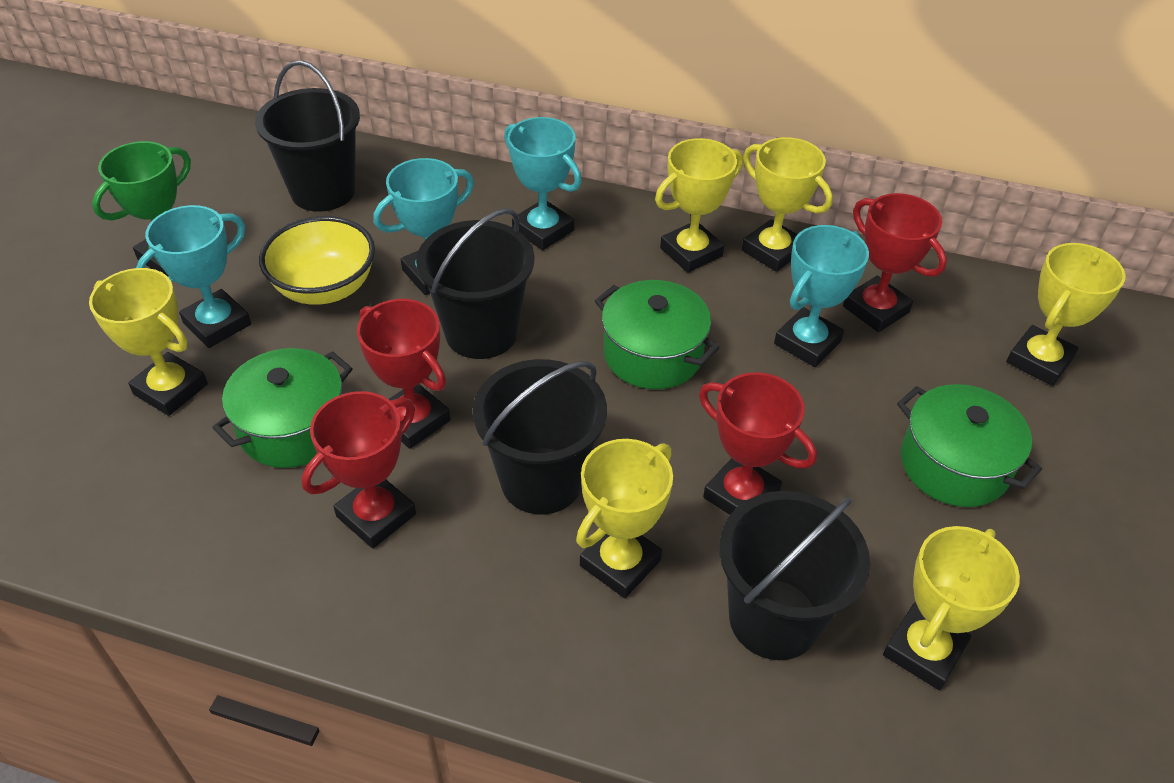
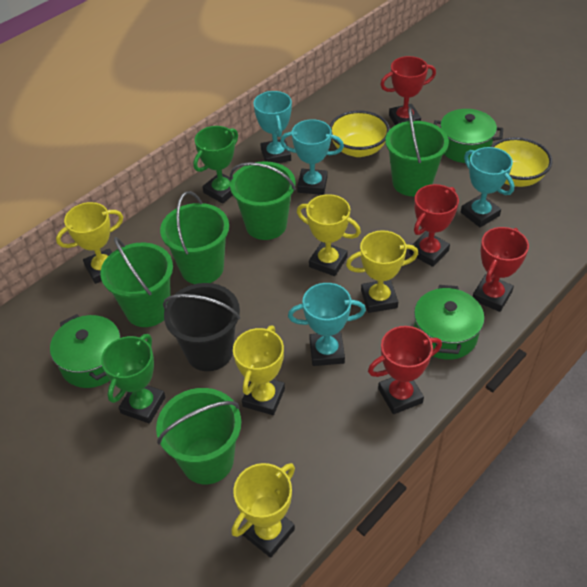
black bucket: [255,60,360,212] [416,208,535,359] [473,359,607,514] [719,491,870,660] = 4 -> [163,283,240,371] = 1
green bucket: none = 0 -> [100,237,173,327] [156,388,241,484] [160,191,229,284] [230,161,296,240] [385,108,449,196] = 5
green trophy: [92,141,191,276] = 1 -> [101,334,165,424] [193,126,238,203] = 2
yellow bowl: [259,216,375,305] = 1 -> [330,110,390,157] [491,137,552,187] = 2
yellow trophy: [89,268,208,416] [576,439,673,598] [655,138,743,273] [742,137,833,272] [883,526,1020,690] [1006,243,1125,386] = 6 -> [56,202,123,284] [232,463,295,558] [233,326,285,415] [297,194,361,276] [346,230,418,313] = 5

